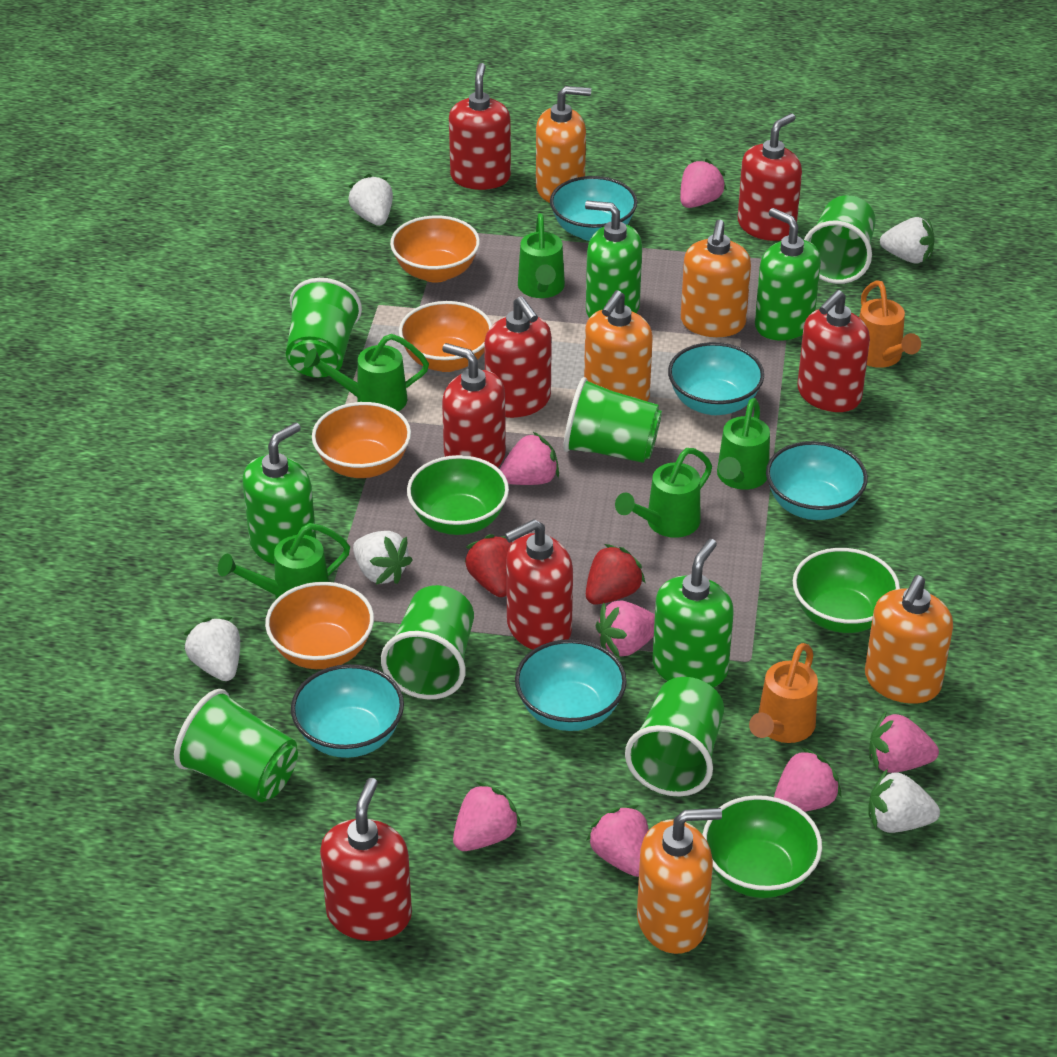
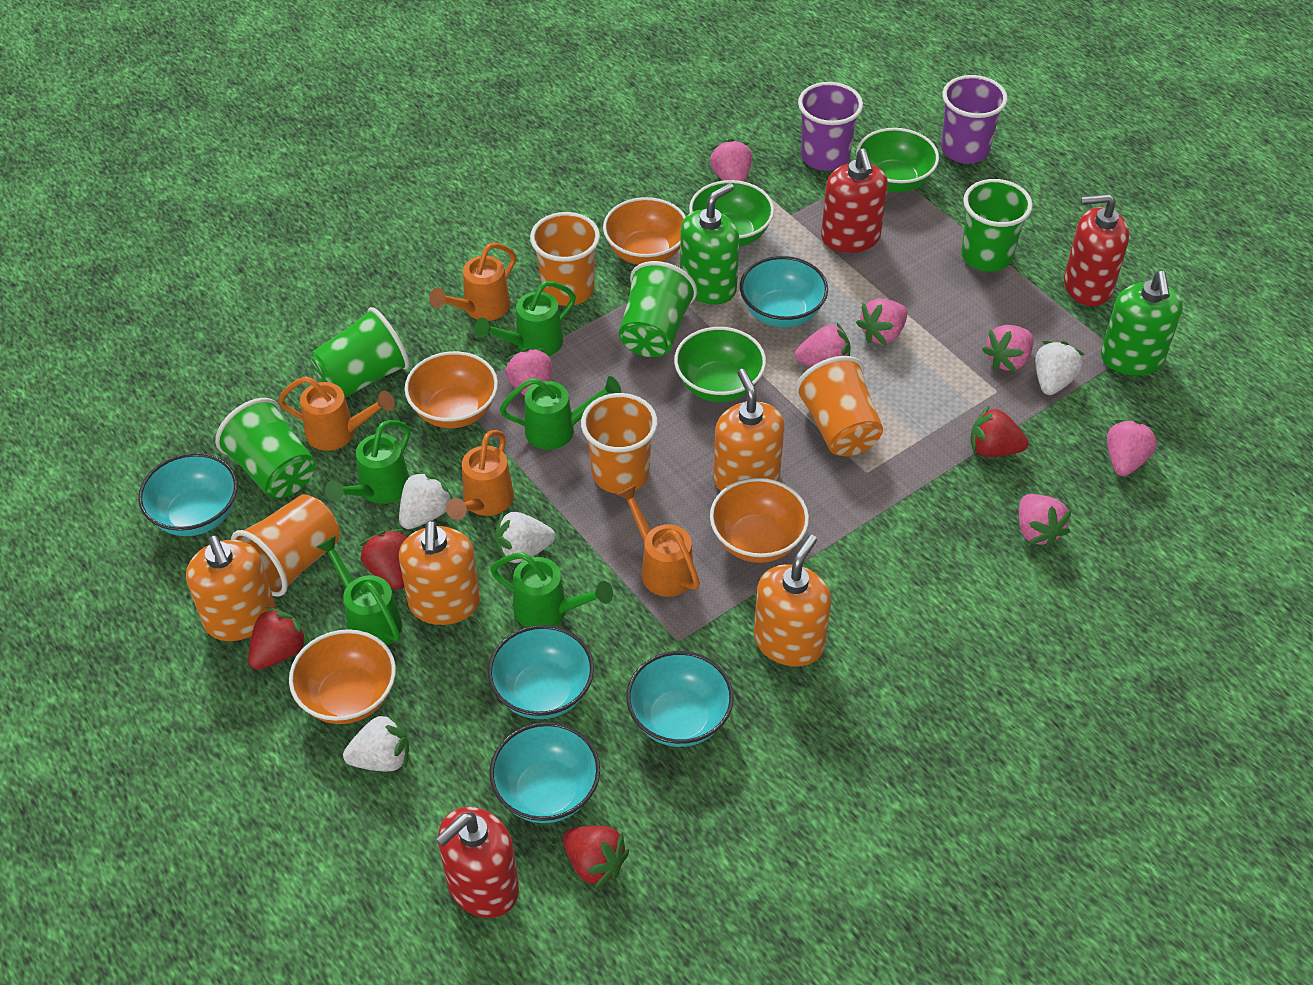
green cup: [174,689,298,802] [286,278,362,378] [381,585,474,699] [563,377,662,463] [625,677,724,797] [804,195,876,284] = 6 -> [215,398,315,499] [311,307,410,398] [619,261,697,357] [961,179,1033,272] = 4
green soap dispenser: [242,422,316,564] [585,200,642,318] [653,539,734,687] [755,208,821,341] = 4 -> [680,183,739,305] [1101,271,1183,376] = 2
orange cup: none = 0 -> [231,494,340,597] [530,212,600,306] [581,393,658,494] [795,356,883,456] = 4
orange soap dispenser: [536,86,591,203] [584,290,653,401] [637,808,722,954] [681,220,751,337] [865,575,953,704] = 5 -> [186,535,275,641] [399,520,480,625] [713,369,785,491] [754,535,831,667] = 4
orange watering can: [749,643,818,743] [859,280,921,368] = 2 -> [278,376,395,451] [429,243,516,321] [446,430,514,520] [616,485,700,597] = 4
purple cup: none = 0 -> [798,82,863,171] [941,75,1008,164] = 2
red soap dispenser: [320,778,412,941] [442,343,506,468] [449,63,511,190] [484,296,552,418] [505,519,573,650] [738,113,802,241] [797,290,870,412] = 7 -> [436,807,519,918] [821,149,888,253] [1064,194,1129,306] = 3
red strawberry: [465,534,512,597] [586,544,646,605] = 2 -> [248,607,309,670] [359,529,407,590] [563,826,629,888] [970,406,1028,457] = 4
white strawberry: [184,617,240,681] [348,174,393,226] [353,531,413,584] [868,769,940,833] [880,217,935,263] = 5 -> [343,712,409,772] [399,471,453,529] [495,512,555,564] [1035,341,1084,395] = 4

